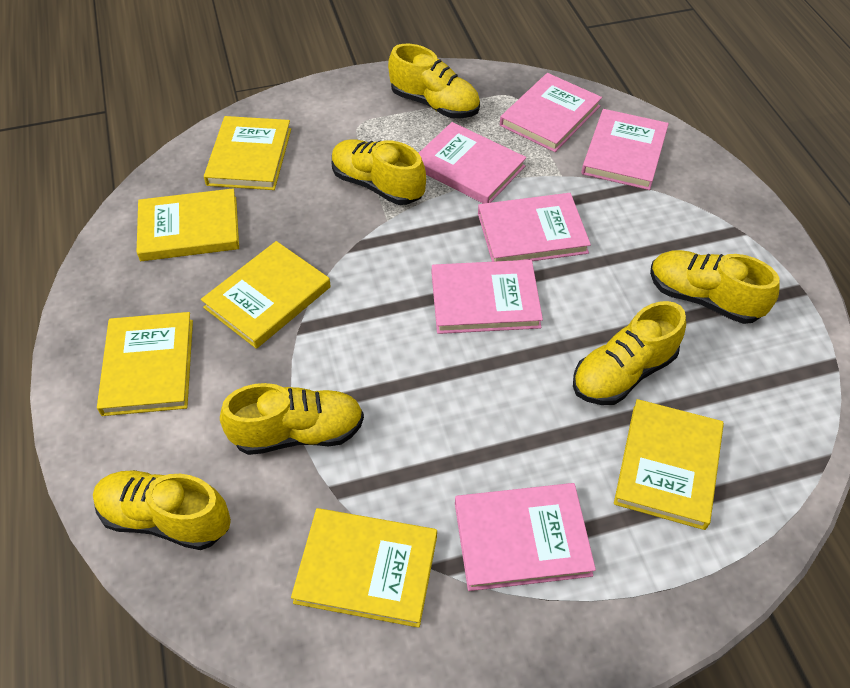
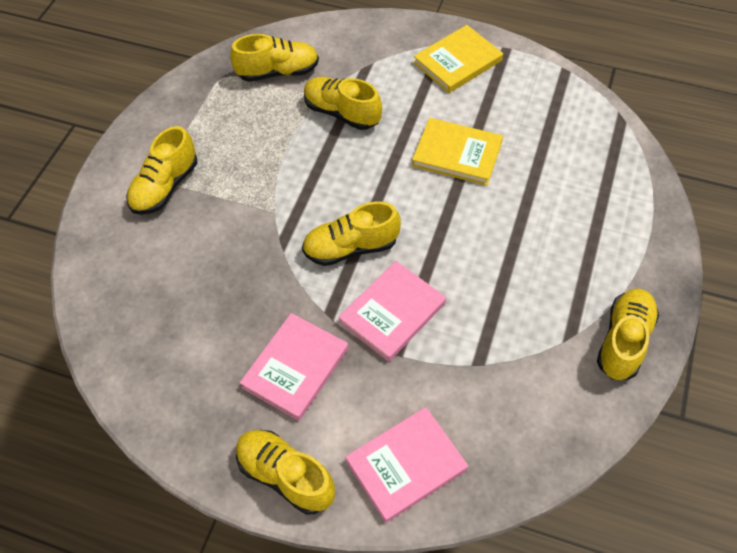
pink book: [419,122,526,204] [432,260,543,334] [455,483,596,591] [478,193,591,262] [500,73,602,152] [582,109,669,190] = 6 -> [240,313,348,421] [338,261,446,362] [345,407,468,523] = 3
yellow book: [97,312,193,416] [137,188,239,261] [201,241,331,349] [204,116,291,190] [291,508,437,628] [614,399,724,530] = 6 -> [412,118,503,186] [413,25,503,93] = 2

